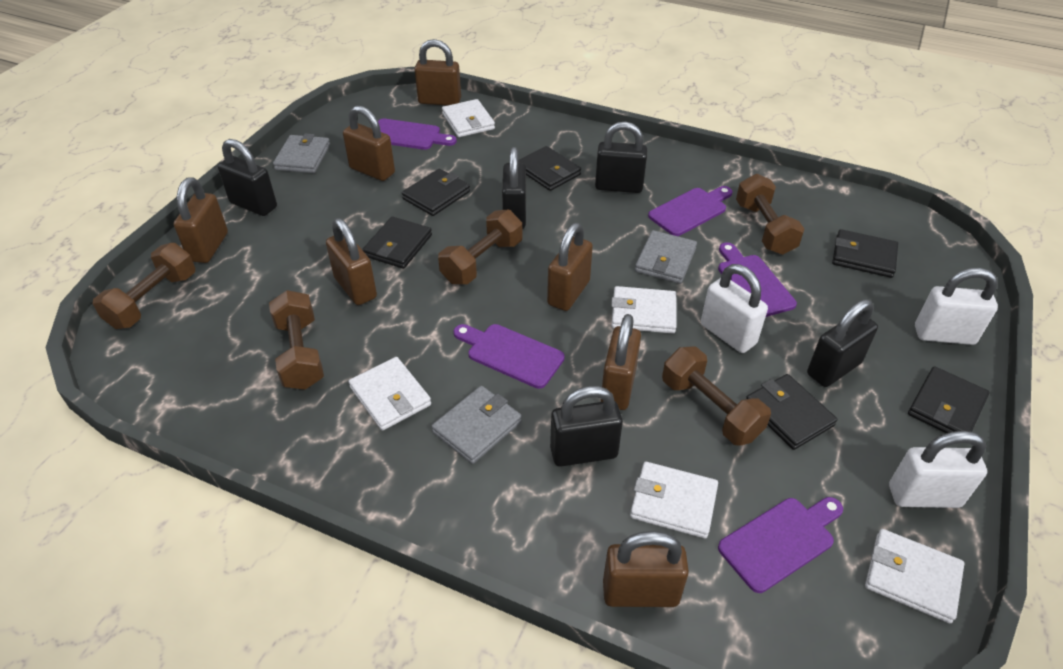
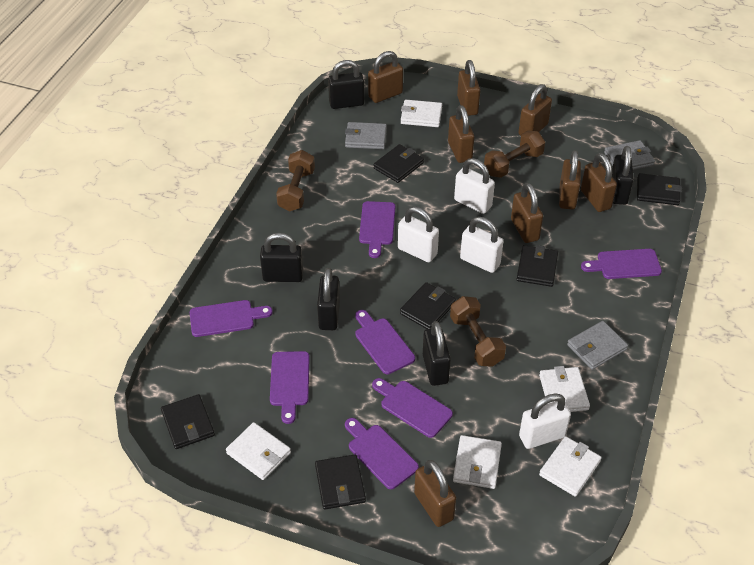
brown dumbbell: [93,243,195,329] [269,290,324,390] [438,209,522,284] [662,347,771,446] [736,174,804,255] = 5 -> [276,150,315,212] [450,296,506,367] [484,130,545,178] = 3
brown padlock: [174,177,228,263] [326,218,377,305] [343,106,395,181] [415,39,461,105] [547,223,593,311] [601,314,641,410] [603,531,689,607] = 7 -> [368,51,403,103] [414,460,456,527] [448,105,474,163] [457,60,480,116] [511,183,543,243] [519,84,552,136] [559,150,581,210] [581,153,617,212] = 8
purple cutting board: [378,118,457,150] [454,324,565,389] [648,186,733,236] [718,242,797,317] [718,497,843,593] = 5 -> [190,300,273,337] [270,351,310,424] [345,418,419,489] [355,310,415,374] [359,201,395,258] [372,378,453,438] [581,249,662,279] = 7
white padlock: [701,264,768,353] [889,431,987,508] [915,268,998,345] = 3 -> [398,207,439,262] [454,158,495,214] [460,217,504,273] [519,394,571,449] = 4

